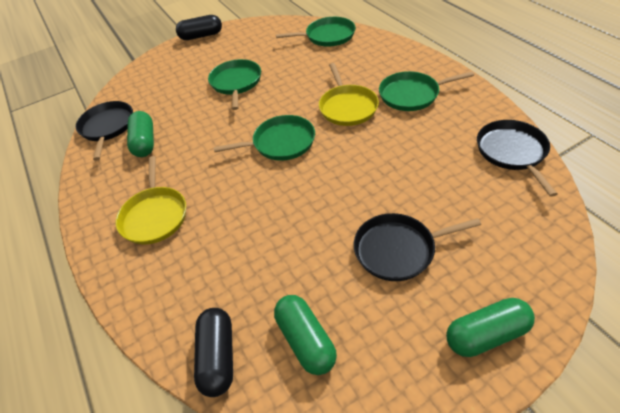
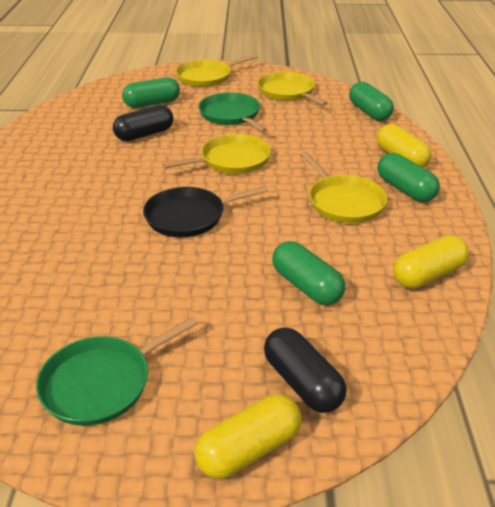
black pan: [76,101,133,160] [354,213,481,281] [477,120,558,197] = 3 -> [143,186,268,237] = 1
green capsule: [127,111,154,157] [274,295,337,375] [446,298,535,357] = 3 -> [122,77,180,108] [272,241,345,305] [349,82,394,121] [377,153,440,202] = 4
green pan: [208,59,261,110] [214,115,315,161] [276,17,356,47] [379,71,474,111] = 4 -> [36,317,198,426] [198,93,267,132] = 2
yellow capsule: none = 0 -> [195,395,301,479] [377,124,431,168] [393,235,469,289] = 3
yellow pan: [116,156,186,244] [319,63,379,126] = 2 -> [162,134,271,174] [176,54,258,87] [257,72,328,106] [300,152,387,223] = 4

